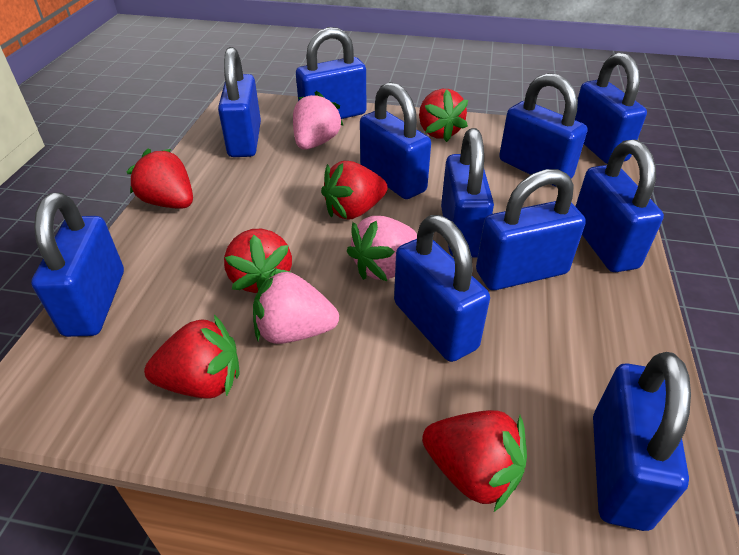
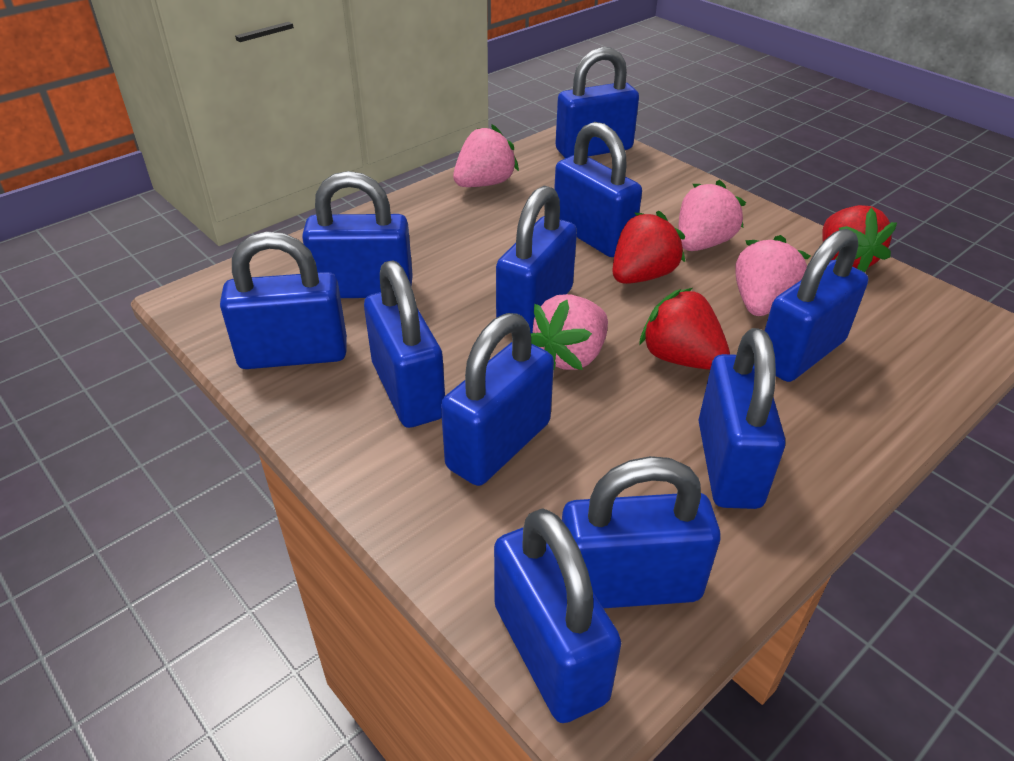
pink strawberry: [253,268,339,344] [293,91,344,150] [347,216,417,281] = 3 -> [453,124,519,187] [531,294,608,370] [679,180,746,251] [735,235,811,316] = 4
red strawberry: [127,149,193,209] [144,315,240,399] [224,229,292,293] [321,161,388,220] [419,89,468,142] [422,410,527,513] = 6 -> [612,211,685,284] [639,288,730,370] [822,205,897,272] = 3

